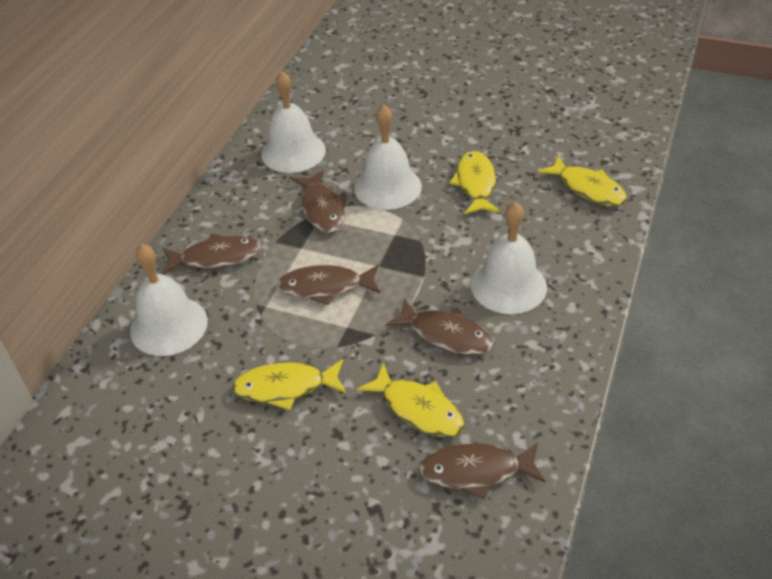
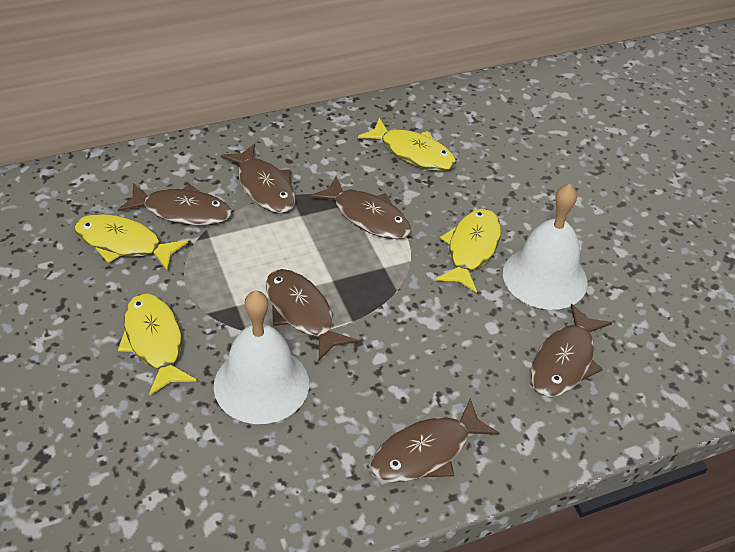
brown fish: [162,234,261,275] [277,265,380,305] [292,170,347,233] [386,298,493,355] [419,442,545,499] = 5 -> [118,183,232,225] [220,143,295,213] [266,269,358,362] [310,176,411,239] [370,398,500,482] [531,304,612,397] = 6
white bell: [130,244,208,356] [262,71,326,173] [354,104,422,210] [471,201,547,314] = 4 -> [214,290,309,424] [503,184,588,310] = 2

